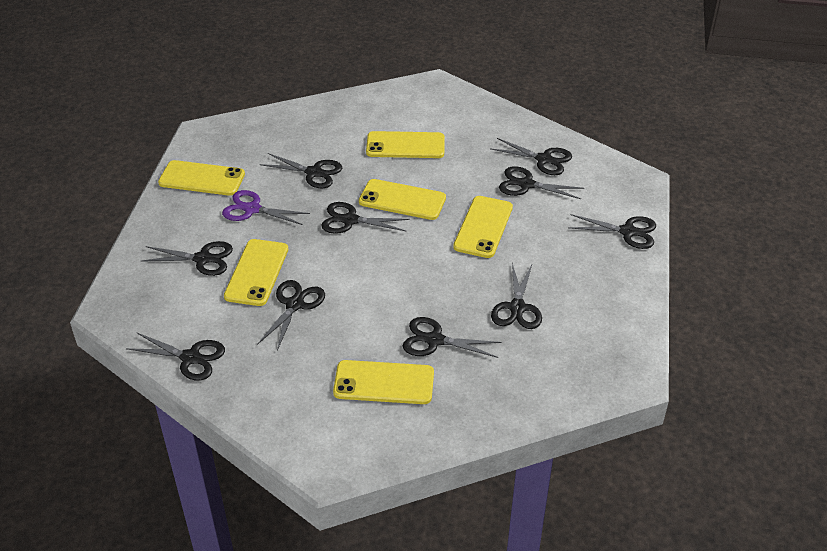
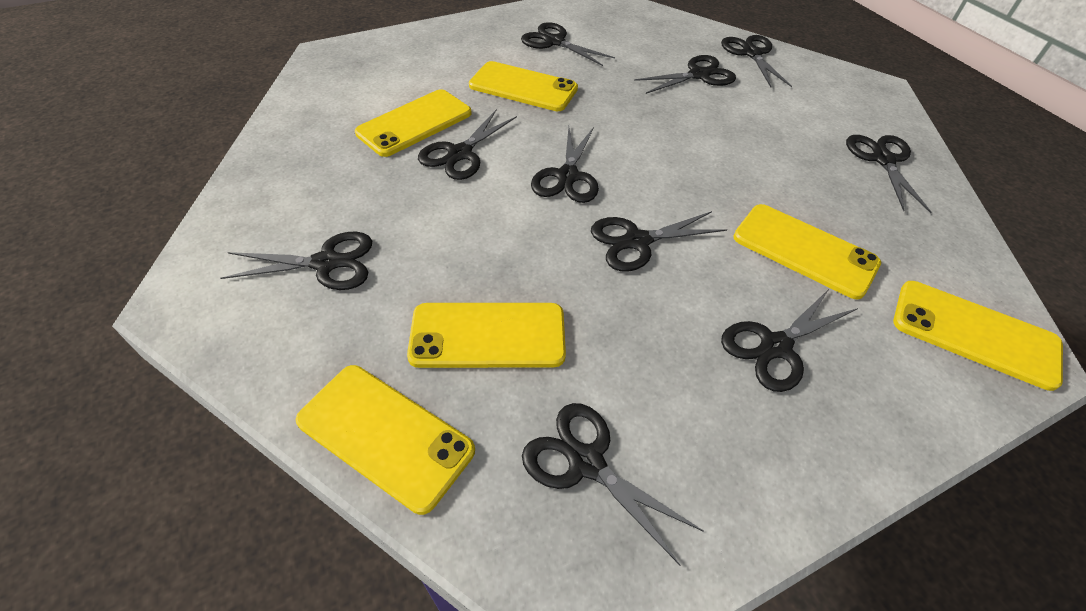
purple scissors: [222,190,310,225] = 1 -> none = 0

